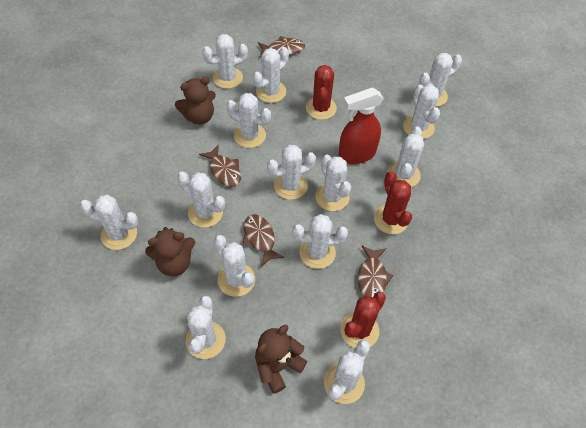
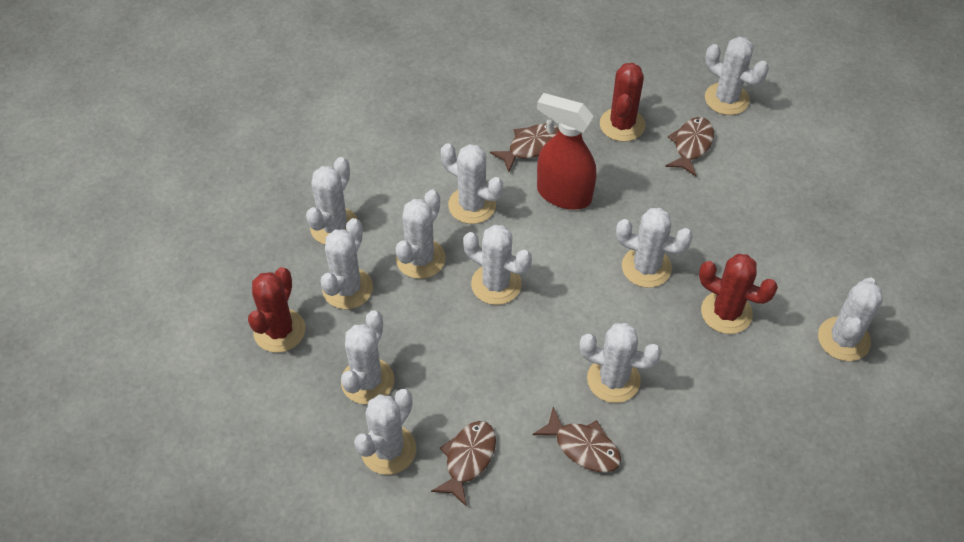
brown teddy bear: [145,227,195,276] [175,77,216,124] [255,325,307,394] = 3 -> none = 0
white cactus: [80,195,138,250] [177,172,225,228] [186,296,226,359] [202,34,248,89] [214,235,255,297] [226,93,271,148] [253,47,289,103] [267,145,316,200] [292,214,348,269] [315,155,351,211] [324,340,370,404] [387,126,424,187] [403,85,440,139] [419,53,462,107] = 14 -> [306,157,358,245] [320,218,373,309] [341,310,394,404] [354,389,416,475] [396,190,446,279] [441,143,503,224] [463,225,532,305] [579,323,662,403] [616,208,693,288] [705,36,769,115] [818,278,883,361] = 11

